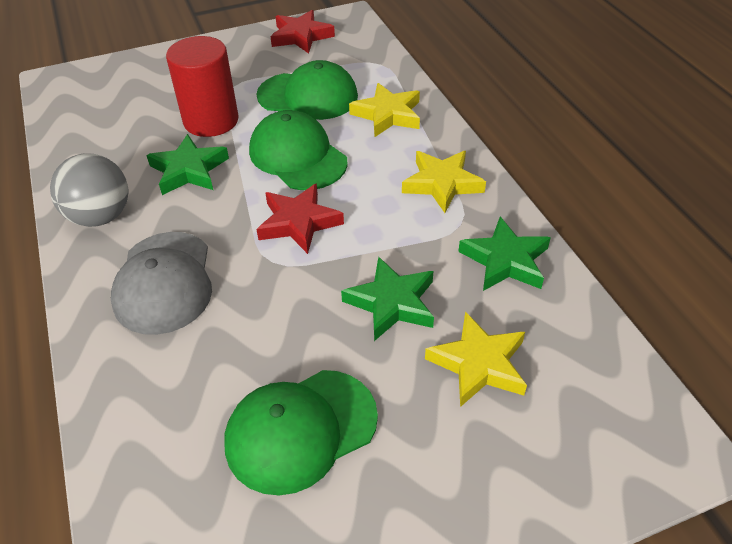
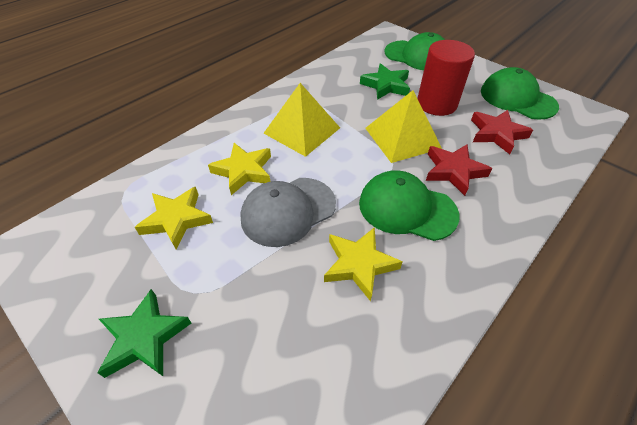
green star: [146,134,229,195] [341,256,434,341] [458,217,551,291] = 3 -> [97,289,191,378] [360,63,410,100] = 2
grey ball: [50,153,128,227] = 1 -> none = 0
yellow pyramid: none = 0 -> [264,83,340,157] [365,90,442,163] = 2

